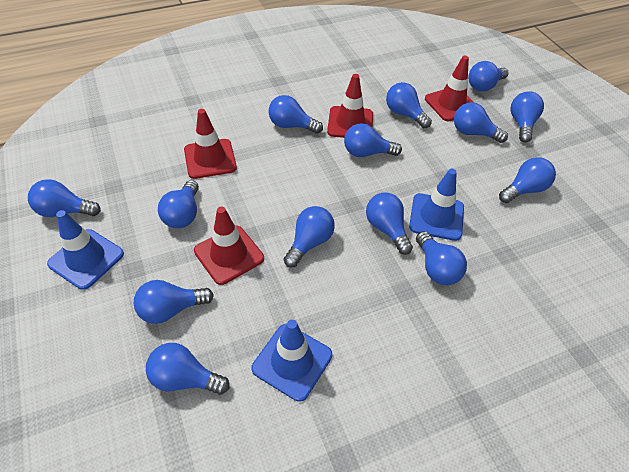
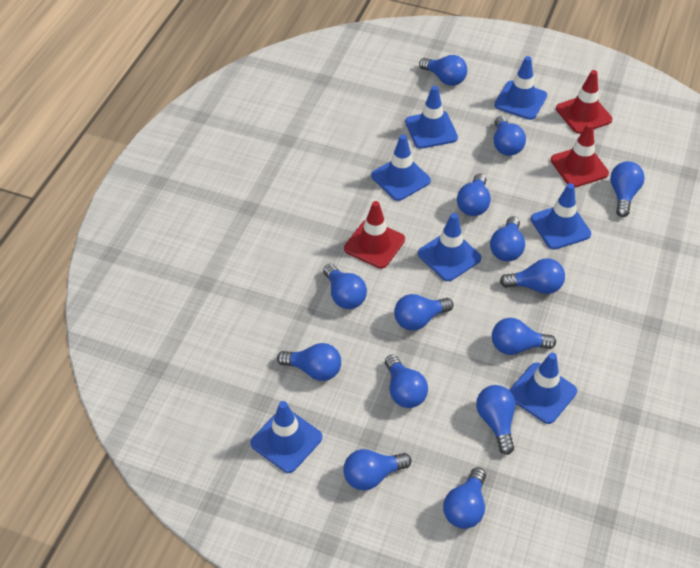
blue traffic cone: [47,210,124,290] [252,320,332,402] [409,168,464,241] = 3 -> [250,401,322,473] [371,135,431,201] [405,86,458,149] [418,213,481,281] [494,56,547,120] [509,353,577,424] [531,183,591,250] = 7
red traffic cone: [184,109,237,179] [194,207,264,285] [327,74,373,138] [425,56,475,122] = 4 -> [344,201,405,269] [551,123,609,188] [556,70,612,134] = 3

